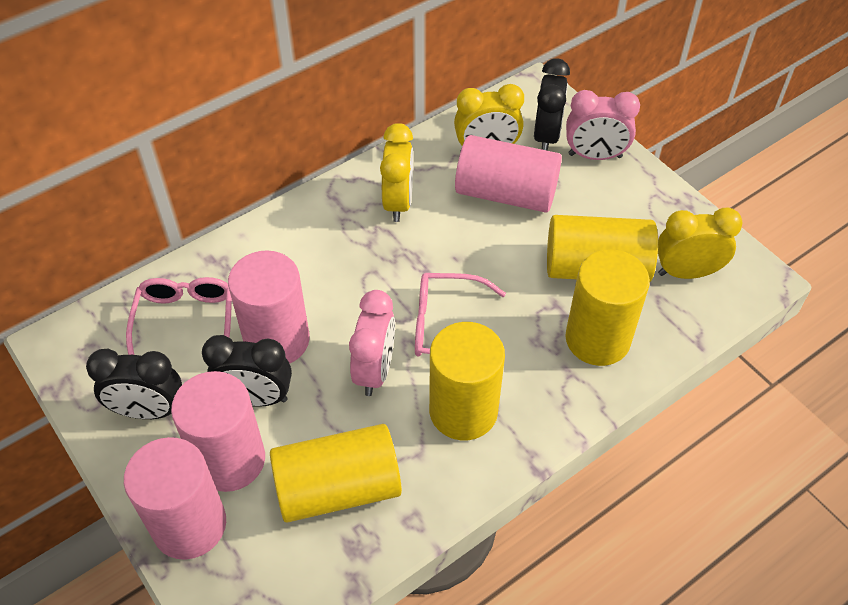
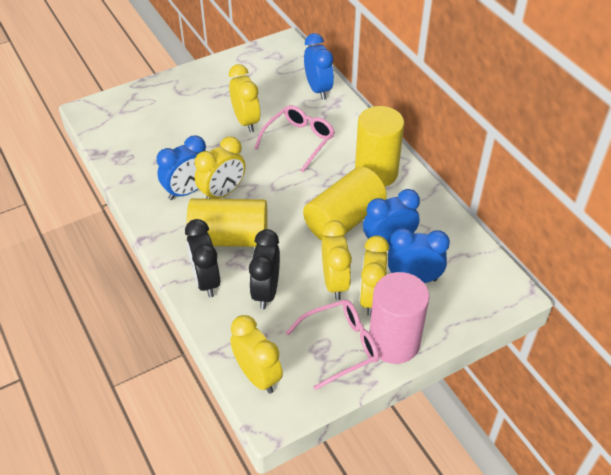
black clock: [86,349,182,419] [202,335,292,407] [534,58,570,151] = 3 -> [185,219,220,297] [249,229,280,309] = 2
blue clock: none = 0 -> [157,136,206,200] [304,33,334,100] [363,189,420,248] [388,228,450,283] = 4
pink clock: [349,290,395,396] [566,90,640,160] = 2 -> none = 0
pink cylinder: [124,437,226,560] [171,371,265,492] [228,250,310,364] [455,135,562,213] = 4 -> [369,272,430,364] = 1
yellow clock: [380,123,413,222] [454,84,524,152] [658,208,743,279] = 3 -> [195,136,245,199] [229,64,261,133] [230,315,283,394] [322,220,352,300] [359,236,389,316] = 5
yellow cylinder: [270,424,402,523] [429,322,505,440] [547,215,658,282] [565,249,650,366] = 4 -> [187,198,268,247] [303,167,387,241] [355,106,404,187] = 3

